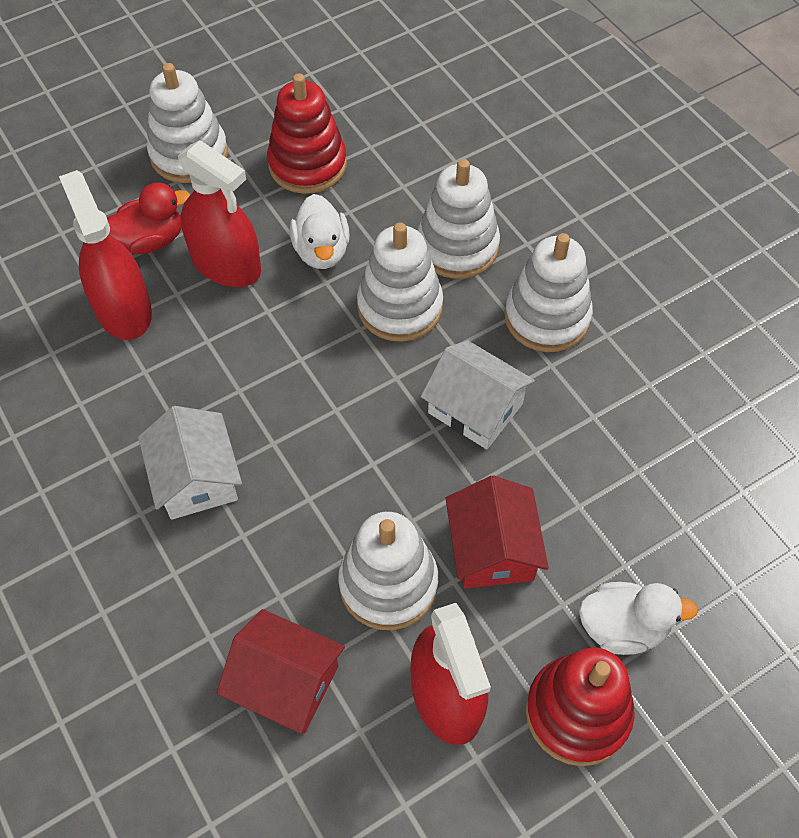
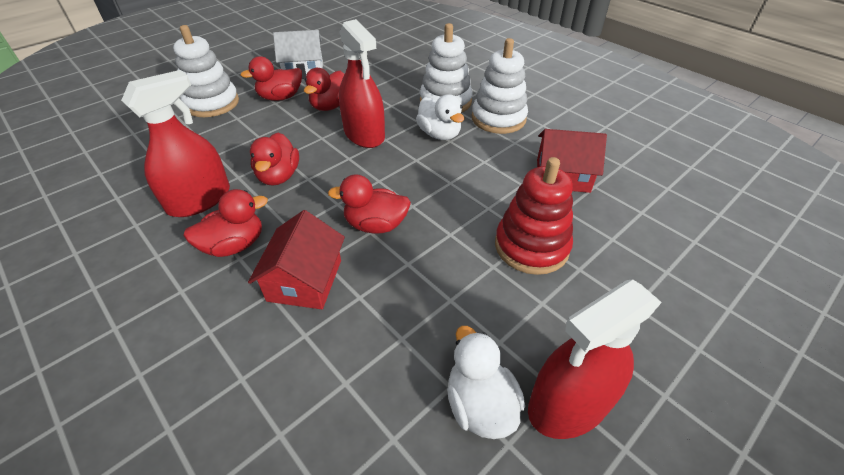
red duck: [107,182,191,254] = 1 -> [183,189,268,257] [241,56,302,101] [250,133,299,186] [304,68,344,111] [328,174,411,234] = 5
red stacking toy: [267,74,347,194] [526,648,635,766] = 2 -> [495,157,573,275] = 1
white house: [138,406,242,520] [421,340,535,449] = 2 -> [273,30,323,79] = 1
white stacking toy: [147,63,228,183] [338,512,438,630] [357,222,443,342] [417,159,500,279] [504,233,593,352] = 5 -> [173,25,239,117] [420,23,473,113] [471,38,528,134] = 3

